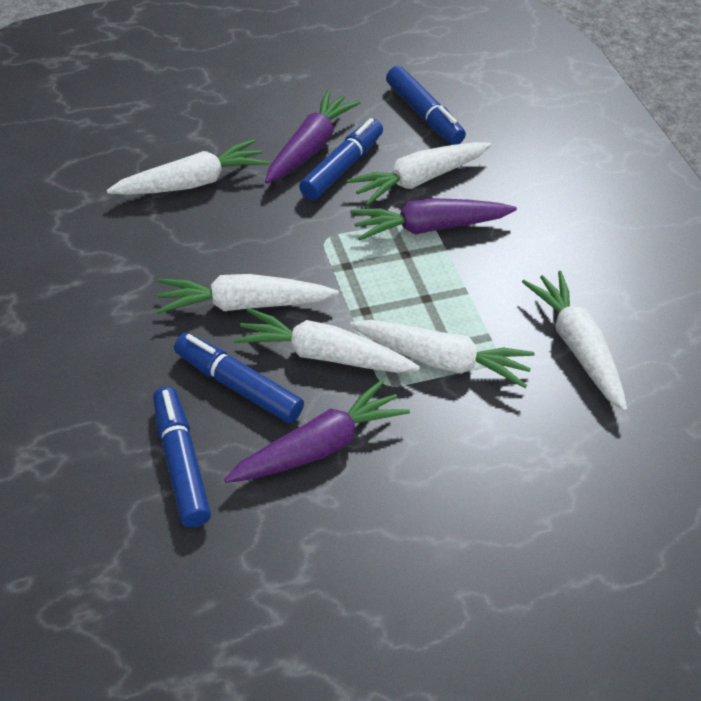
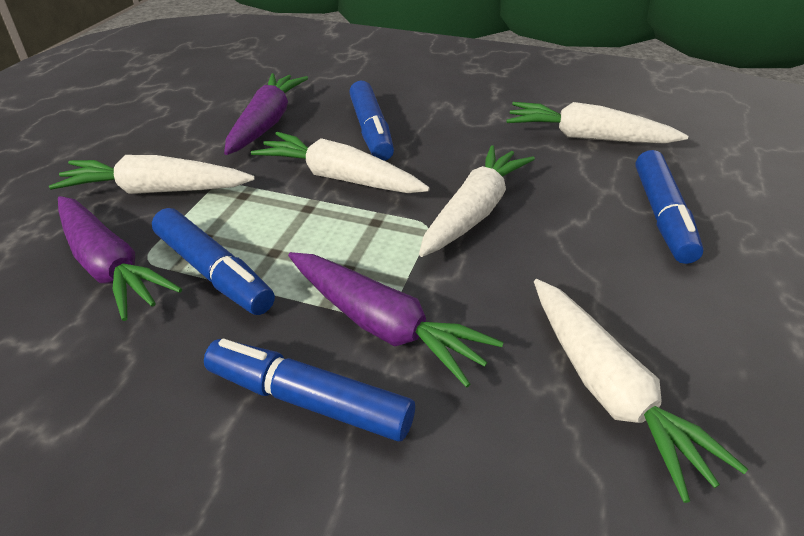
white carrot: [106,139,269,195] [157,274,339,314] [233,308,420,373] [346,142,491,206] [350,320,535,388] [522,271,627,412] = 6 -> [49,155,255,194] [251,132,430,193] [419,145,535,257] [506,102,688,144] [534,279,748,503] = 5

